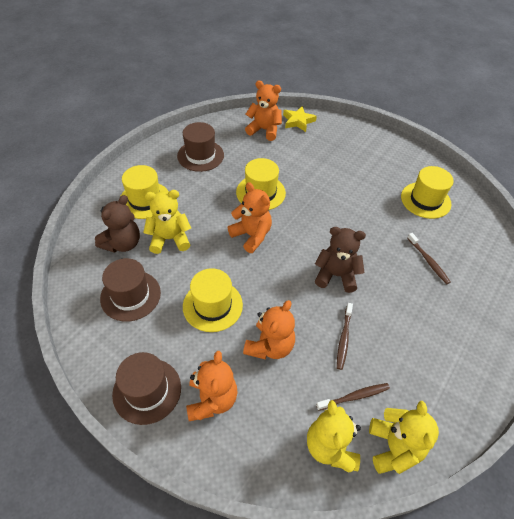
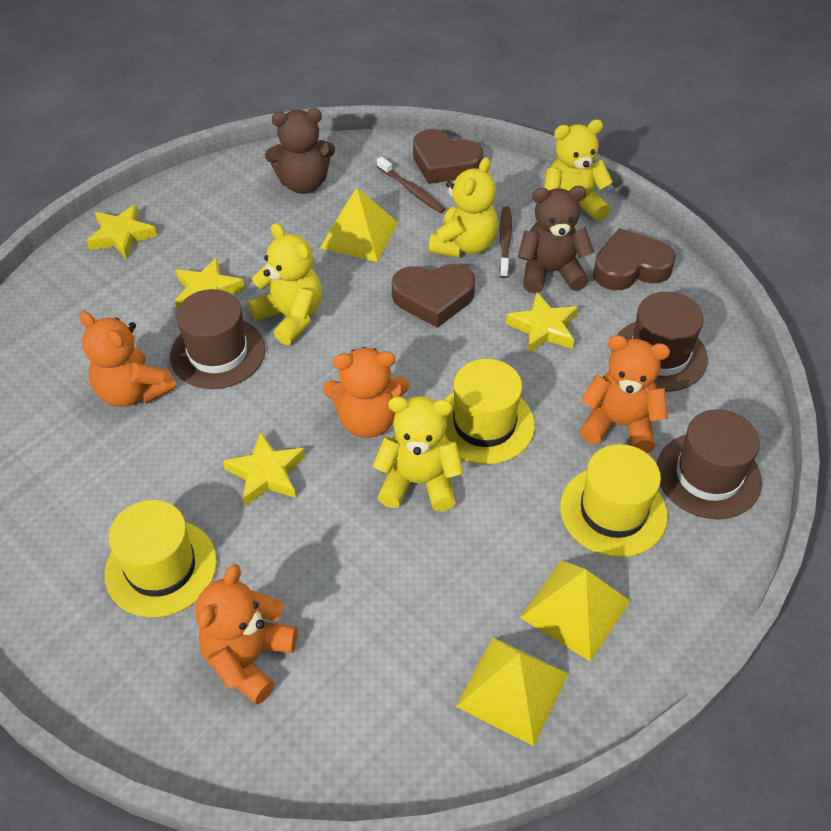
brown heart: none = 0 -> [392,264,475,328] [413,129,483,184] [593,228,676,290] = 3
brown toothbrush: [316,383,390,411] [337,303,353,370] [407,233,451,284] = 3 -> [377,157,445,213] [499,206,512,278] = 2
yellow hat: [120,165,169,219] [183,268,243,332] [236,158,286,210] [401,166,454,219] = 4 -> [105,500,217,617] [444,359,535,464] [560,444,668,557] = 3
yellow pyramid: none = 0 -> [320,188,398,262] [456,637,568,746] [520,560,630,662] = 3
yellow star: [283,106,317,132] = 1 -> [86,204,157,259] [175,258,245,309] [223,432,305,506] [506,293,578,354] = 4
yellow teddy bear: [143,190,191,254] [307,400,361,473] [369,401,439,474] = 3 -> [248,223,322,345] [373,396,464,512] [429,157,498,257] [544,120,613,221] = 4

